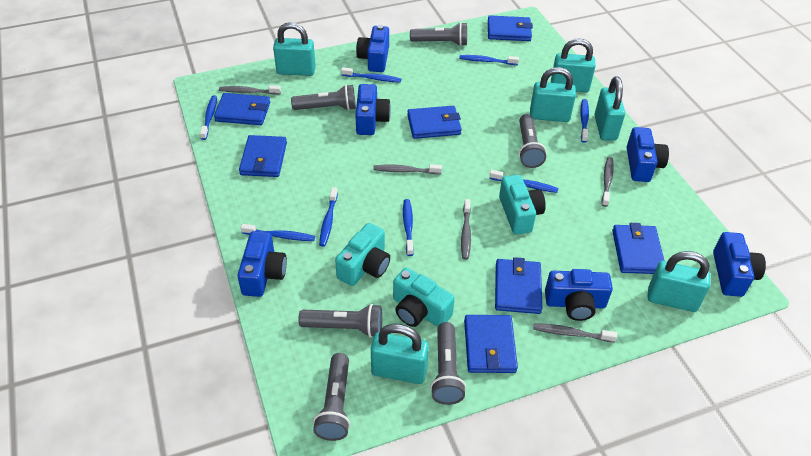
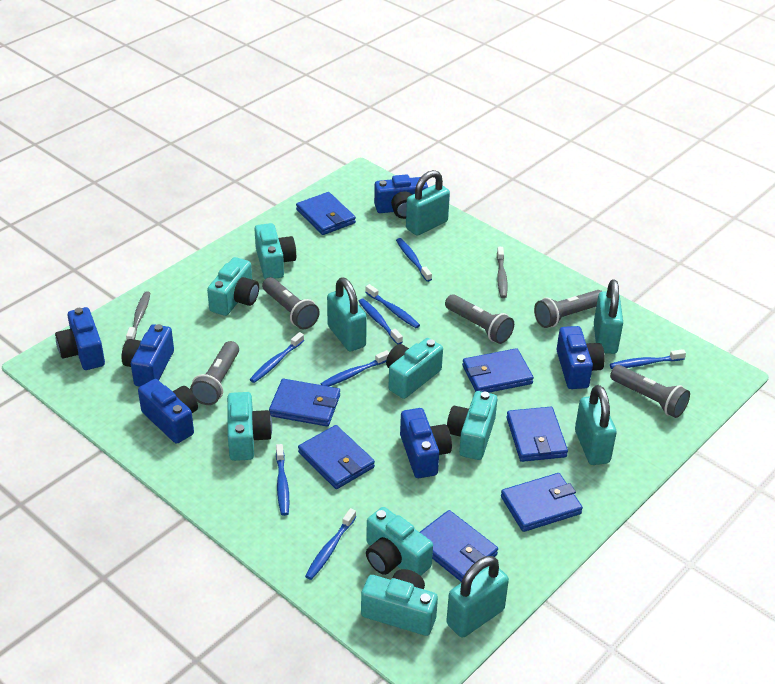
grey flashlight: [291,85,356,111] [298,304,382,338] [313,353,350,441] [410,22,467,46] [430,322,466,405] [519,114,547,168] = 6 -> [190,341,239,405] [262,277,320,329] [445,294,514,344] [534,290,602,328] [610,365,690,418] = 5
grey toothbrush: [219,85,281,95] [373,164,442,174] [461,199,471,260] [533,323,617,342] [602,157,614,207] = 5 -> [126,291,150,340] [497,247,508,298] = 2
turquoise camera: [335,223,390,286] [393,268,455,327] [499,175,546,235] = 3 -> [207,257,259,316] [227,392,272,461] [254,223,296,279] [361,569,438,636] [366,507,433,576] [386,338,443,399] [447,391,497,460] = 7
turquoise padlock: [273,22,316,76] [371,324,429,384] [530,67,576,122] [551,38,596,93] [594,76,625,140] [647,251,711,312] = 6 -> [327,277,367,351] [406,170,450,235] [446,556,509,638] [575,385,617,465] [594,280,623,354] = 5

